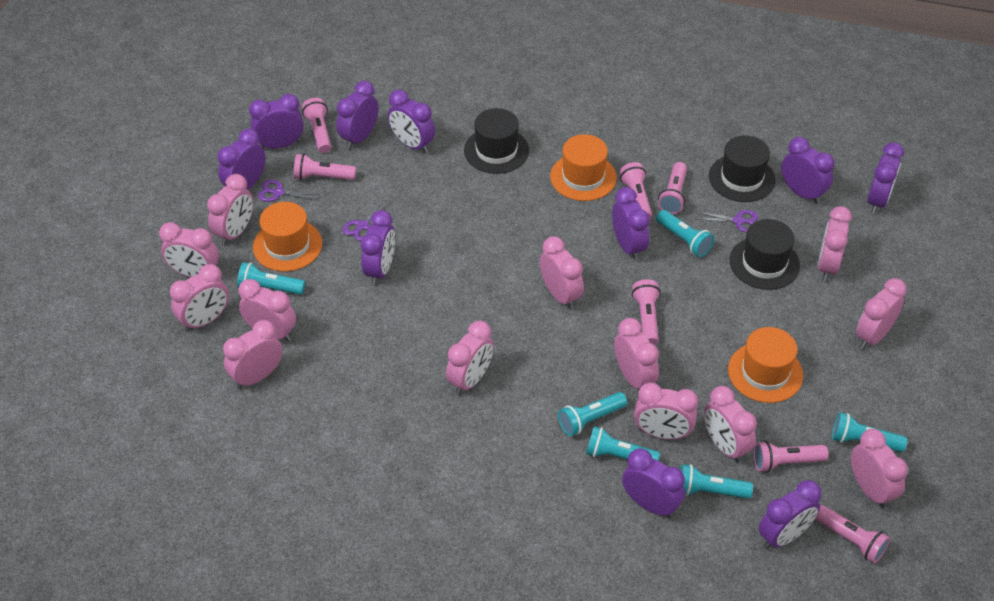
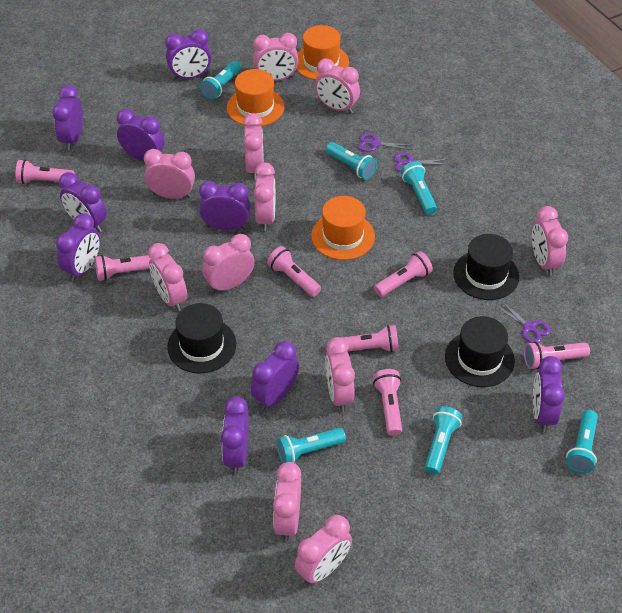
pink clock: [159,222,219,277] [170,264,229,332] [207,174,253,246] [223,320,282,389] [238,279,296,342] [446,321,494,395] [540,236,584,309] [614,318,659,389] [634,383,698,440] [704,386,757,463] [818,206,852,281] [851,429,908,509] [856,278,907,349] = 13 -> [144,149,195,199] [148,243,187,311] [202,234,255,293] [243,113,264,180] [253,33,299,81] [254,163,275,231] [273,462,301,541] [295,515,352,585] [315,59,360,114] [325,337,355,412] [532,206,568,276] = 11
purple clock: [218,129,266,190] [249,94,304,149] [337,81,378,149] [361,210,395,285] [388,90,435,154] [612,187,650,261] [622,448,685,518] [759,480,821,549] [781,137,834,204] [867,142,904,214] = 10 -> [52,85,83,150] [56,213,100,281] [59,172,107,233] [117,109,165,161] [165,29,212,80] [199,181,251,231] [221,396,249,474] [251,341,299,410] [533,356,565,432] = 9

